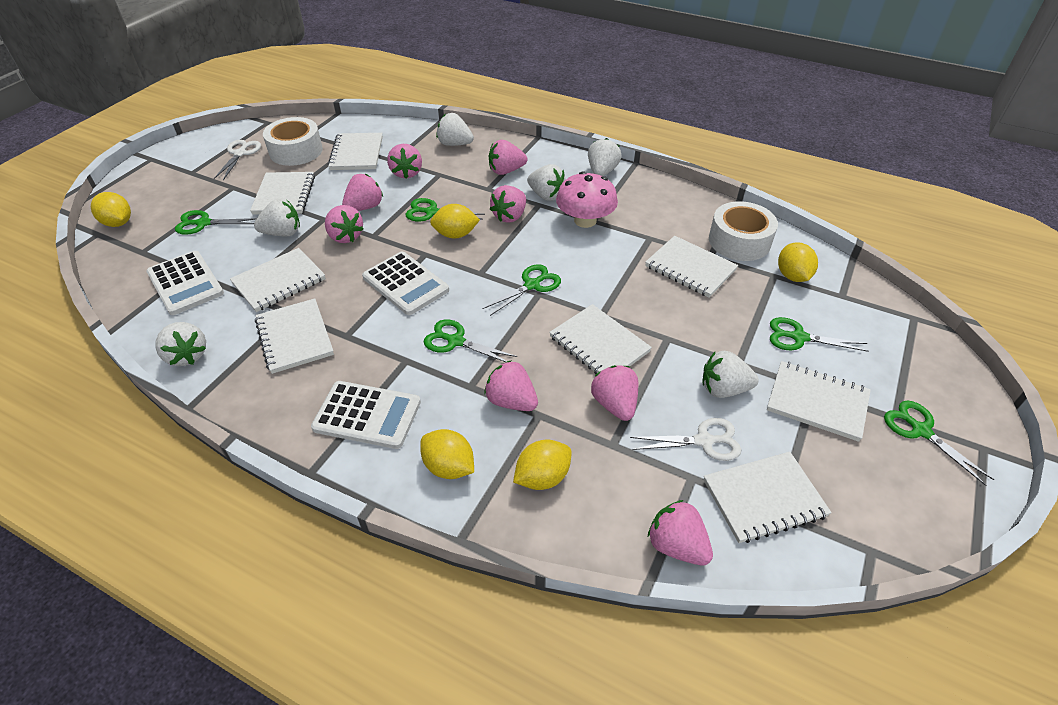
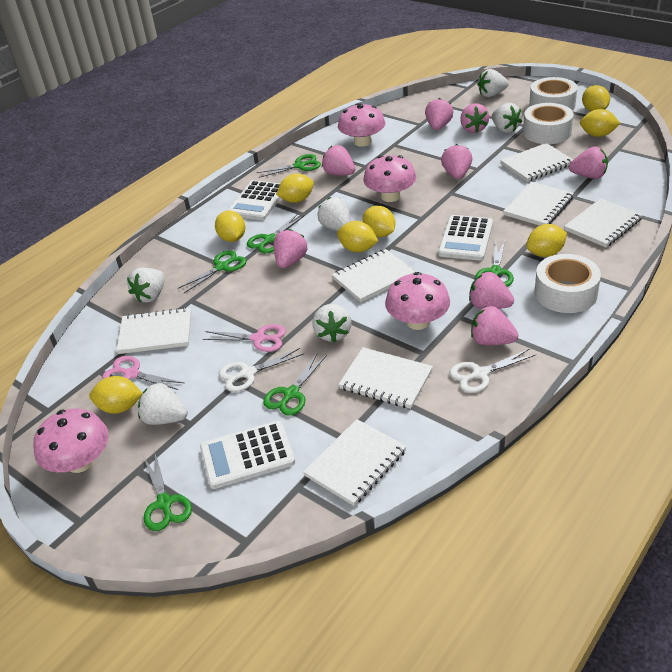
pink mushroom: [556,171,618,228] = 1 -> [33,408,109,473] [338,103,385,147] [363,155,416,202] [385,272,450,330] = 4
pink scissors: none = 0 -> [102,356,184,390] [203,324,286,352] = 2
white notebook: [230,248,326,312] [250,172,315,215] [255,298,334,374] [328,133,383,170] [549,304,652,374] [645,236,738,298] [703,452,832,543] [767,361,871,442] = 8 -> [116,307,191,354] [303,419,406,506] [332,249,416,302] [338,347,433,409] [500,143,573,182] [503,182,574,226] [564,198,643,247] = 7
white tape: [263,117,323,166] [709,201,778,261] = 2 -> [523,103,574,144] [529,77,578,111] [534,254,601,313] = 3
yellow lemon: [91,192,131,227] [420,429,474,479] [430,204,480,239] [513,440,572,490] [778,242,818,282] = 5 -> [89,376,142,414] [215,211,245,242] [276,174,314,203] [337,221,378,252] [363,206,395,237] [526,224,567,257] [580,109,621,137] [582,85,610,112] = 8

